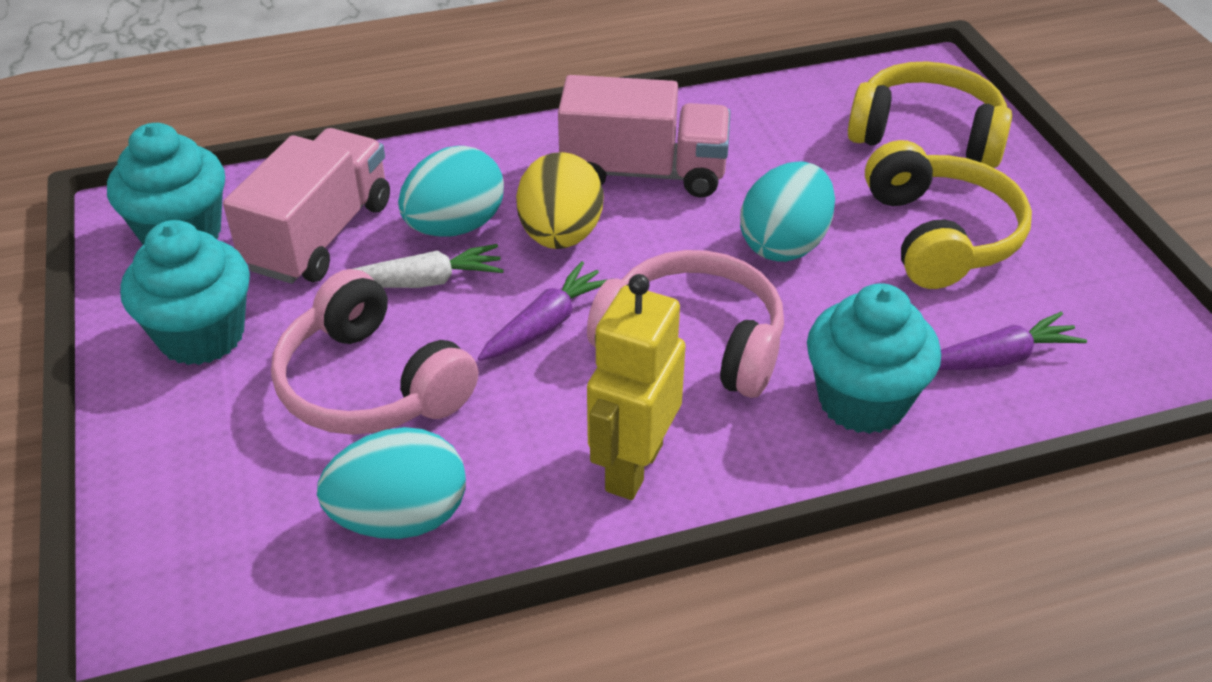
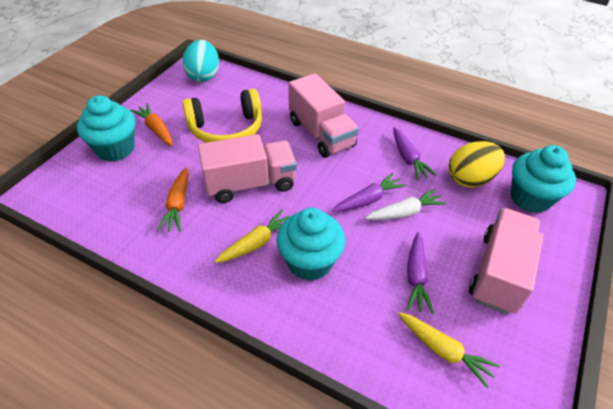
orange carrot: none = 0 -> [131,103,173,146] [157,167,189,232] = 2
pink headphones: [271,269,478,435] [587,250,784,398] = 2 -> none = 0
pink truck: [223,128,390,284] [558,75,731,198] = 2 -> [197,134,297,203] [288,73,359,158] [469,208,544,314] = 3
purple carrot: [478,261,608,361] [939,312,1087,370] = 2 -> [332,173,406,212] [393,127,436,180] [406,232,434,314] = 3
turquoise egg: [317,427,466,539] [398,146,504,237] [740,161,835,262] = 3 -> [182,40,219,82] = 1
yellow carrot: none = 0 -> [215,210,289,263] [399,312,500,388] = 2
yellow headphones: [848,61,1012,168] [865,140,1032,289] = 2 -> [182,88,262,143] = 1
yellow robot: [587,274,686,500] = 1 -> none = 0

